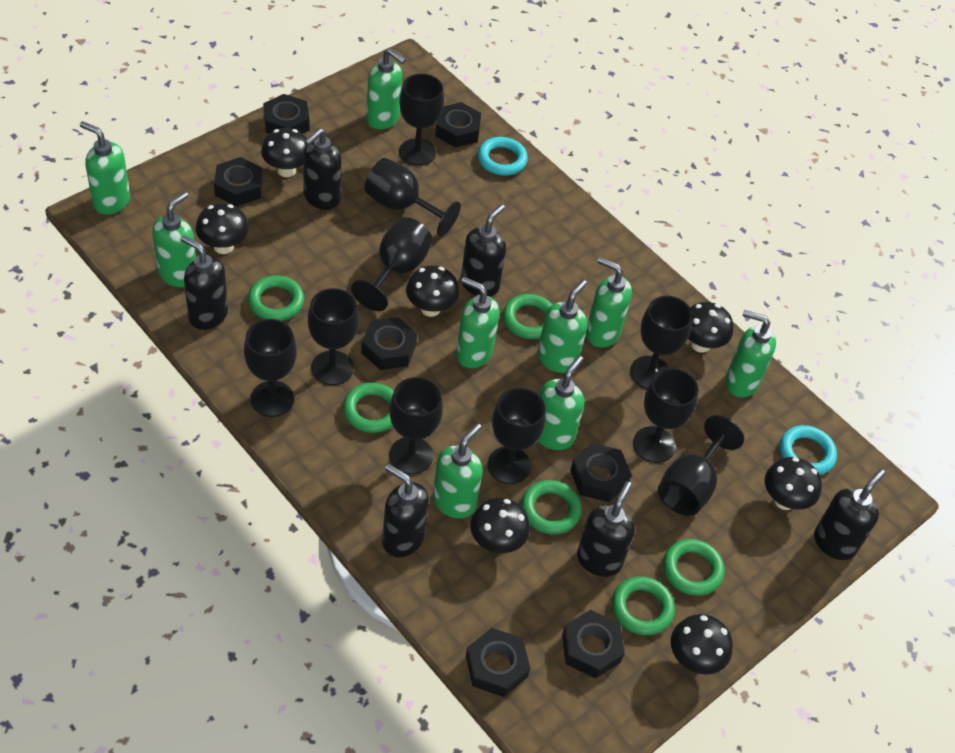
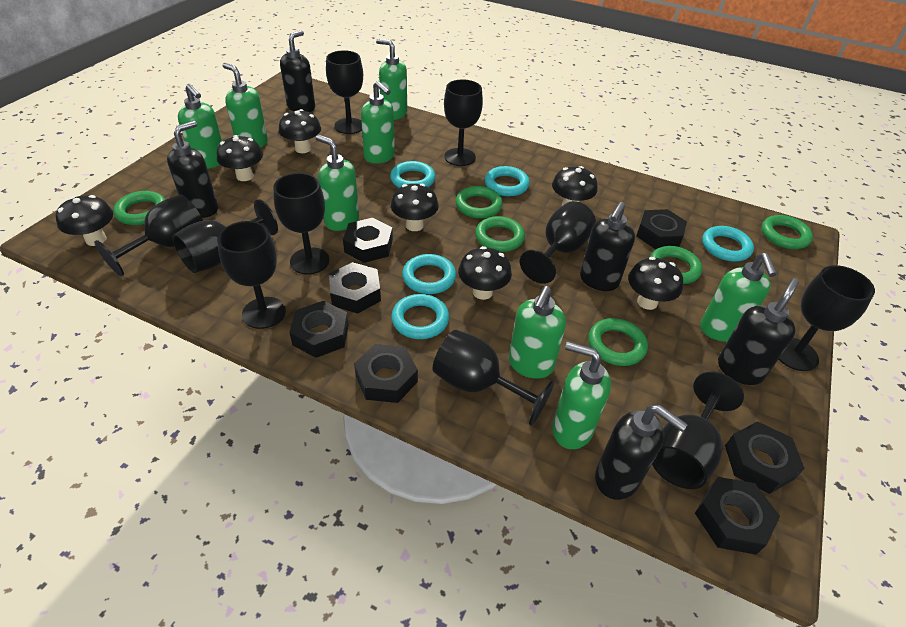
black soap dispenser: [181,235,228,330] [303,128,341,210] [382,464,429,557] [461,204,506,297] [577,481,635,577] [814,469,885,560] = 6 -> [167,121,218,218] [280,30,315,112] [580,202,635,291] [595,405,688,500] [718,278,799,385] = 5
green soap dispenser: [80,121,130,215] [152,191,196,287] [366,48,406,129] [433,423,483,519] [456,277,500,368] [537,279,587,373] [538,356,584,450] [586,257,632,347] [725,310,776,398] = 9 -> [178,84,222,169] [222,63,268,148] [316,135,359,231] [361,81,395,164] [376,39,407,120] [509,286,566,379] [552,341,611,449] [700,253,777,342] = 8
turquoise ring: [478,137,528,175] [780,425,837,475] = 2 -> [390,161,435,188] [391,294,449,339] [402,254,456,294] [485,166,530,196] [702,226,754,261] = 5

